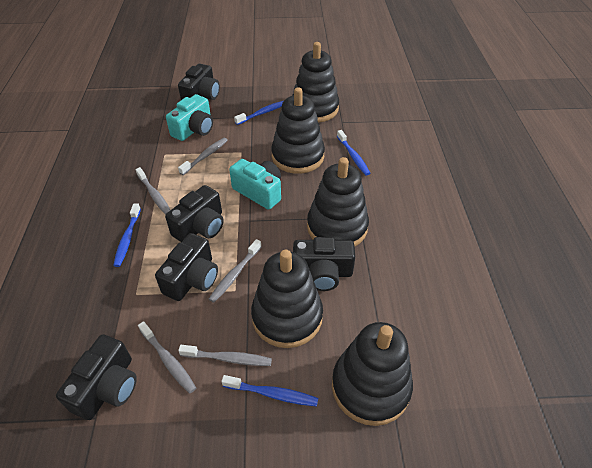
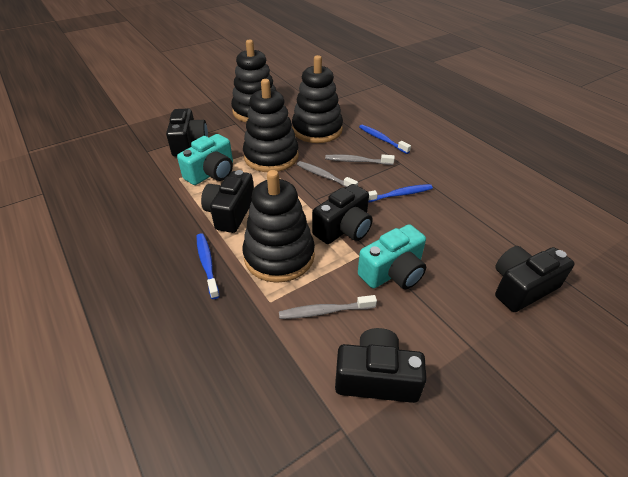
black stacking toy: [251,250,323,348] [271,87,325,174] [292,42,339,123] [307,157,369,246] [332,322,413,426] = 5 -> [231,39,276,122] [243,79,299,172] [243,170,315,283] [292,55,343,143] = 4
blue toothbrush: [113,203,141,267] [221,375,318,406] [234,101,283,125] [337,130,370,175] = 4 -> [196,233,220,299] [359,125,411,154] [368,184,433,203] = 3
grey toothbrush: [135,167,170,215] [138,321,196,394] [178,138,228,175] [178,345,272,366] [209,239,262,303] = 5 -> [279,295,377,319] [297,161,358,187] [325,154,395,165] = 3

